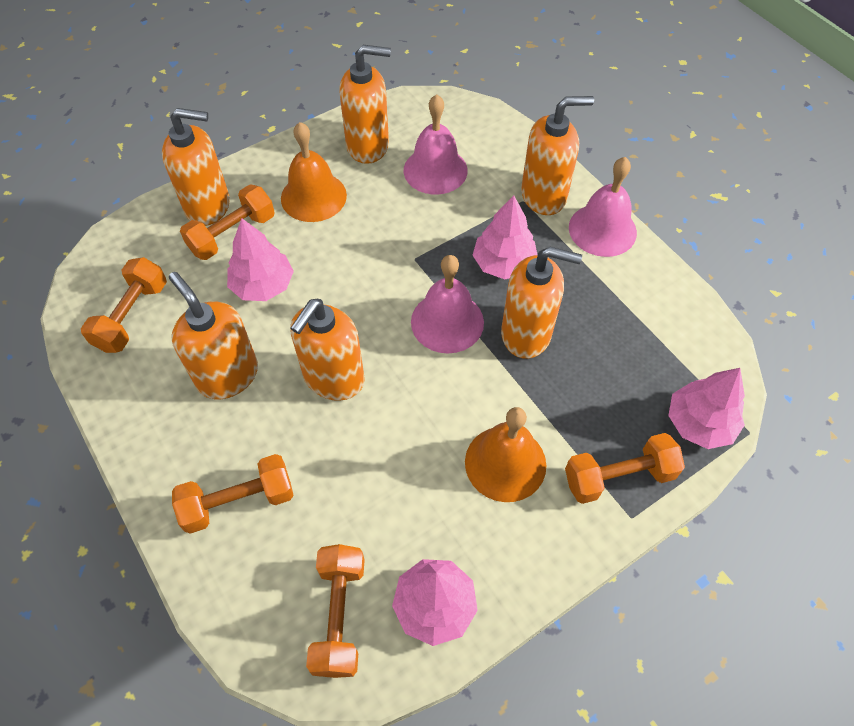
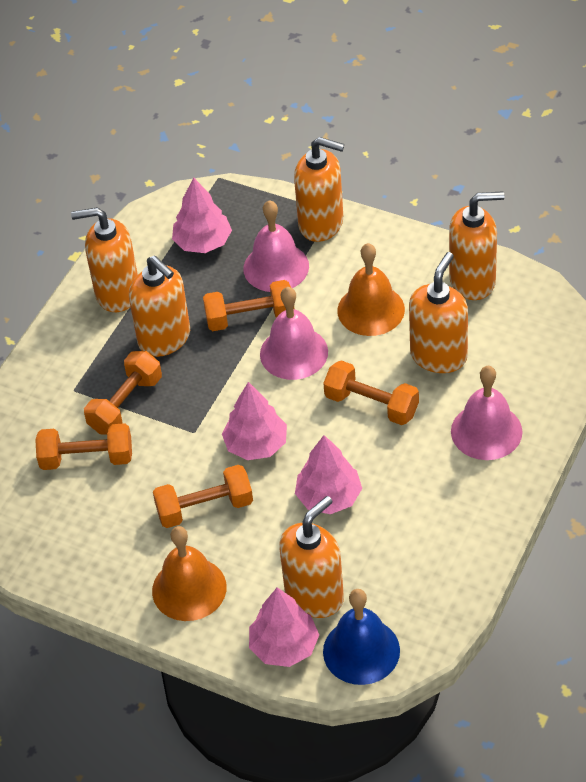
blue bell: none = 0 -> [323,589,400,685] = 1

